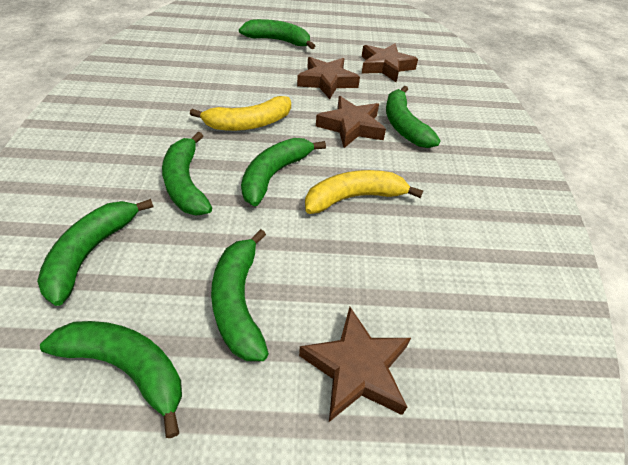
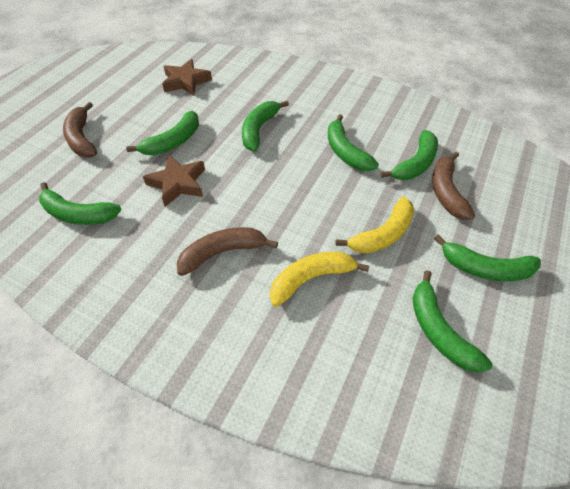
brown banana: none = 0 -> [63,102,97,157] [177,227,278,276] [432,152,475,220] = 3
brown star: [297,57,360,99] [299,307,411,422] [316,96,386,148] [362,43,418,82] = 4 -> [143,155,205,207] [162,59,212,96] = 2

